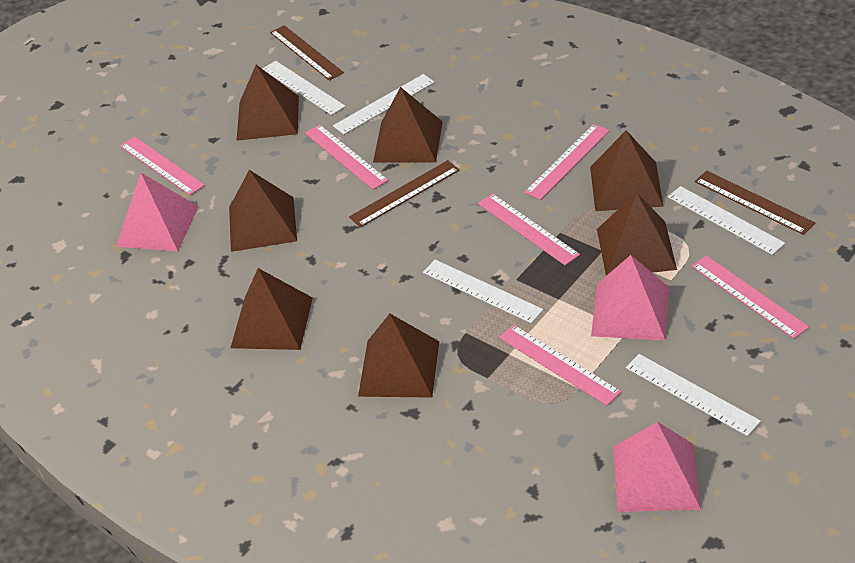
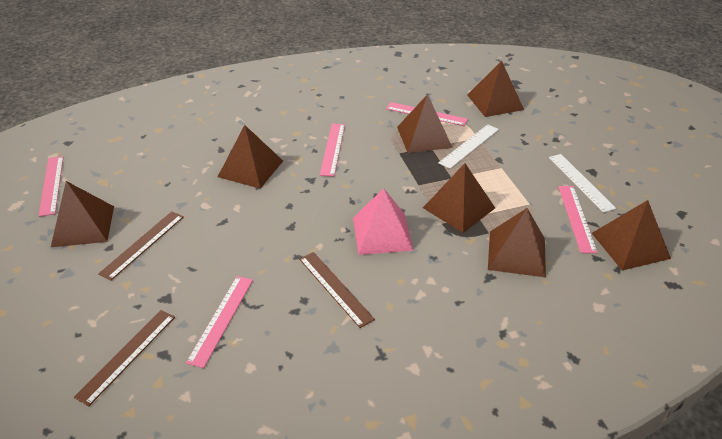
pink pyramid: [116,173,199,251] [591,255,669,341] [613,422,701,512] = 3 -> [353,188,413,255] = 1
pink ruler: [120,136,205,195] [305,124,389,190] [478,193,580,265] [499,325,621,406] [524,124,610,200] [691,255,809,339] = 6 -> [39,156,63,217] [186,276,253,368] [320,123,345,176] [386,102,468,126] [558,186,598,253] = 5
white ruler: [262,61,346,115] [333,74,435,135] [423,260,544,323] [626,354,761,436] [668,186,785,255] = 5 -> [438,124,499,169] [549,154,616,213] = 2

